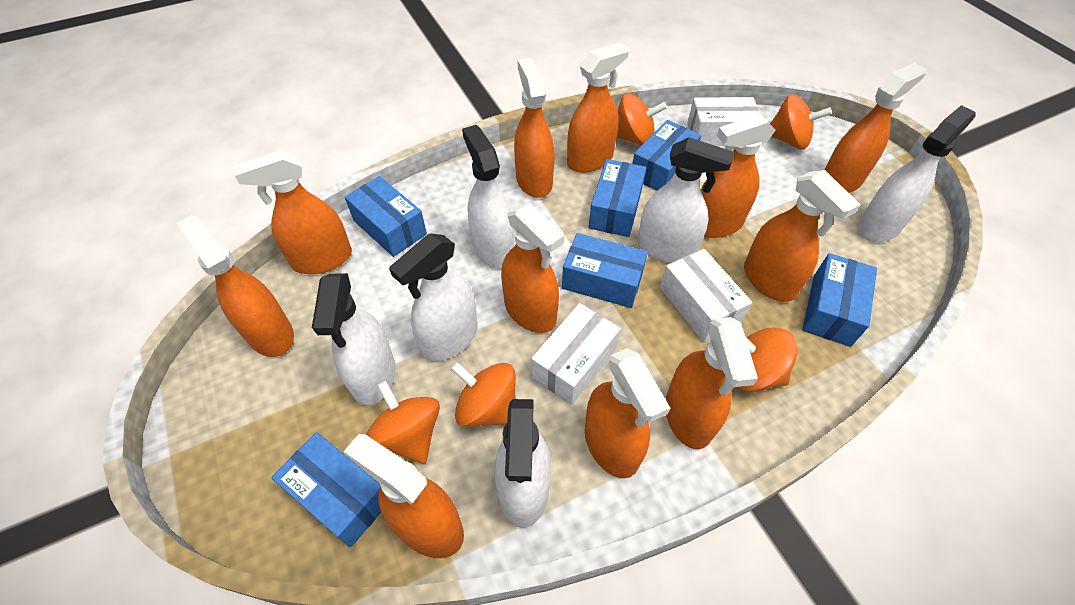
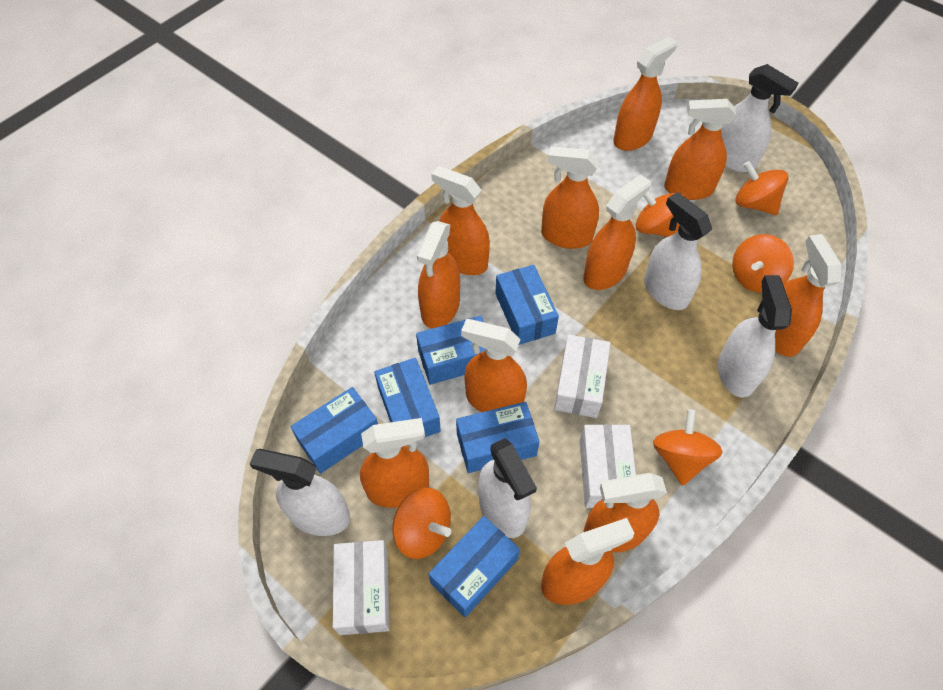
white spray bottle: [312,273,396,406] [389,233,478,361] [462,125,514,269] [495,399,551,528] [638,137,734,263] [858,105,976,242] = 6 -> [250,449,350,536] [478,438,537,538] [644,192,712,310] [718,275,792,398] [721,64,798,172] = 5

